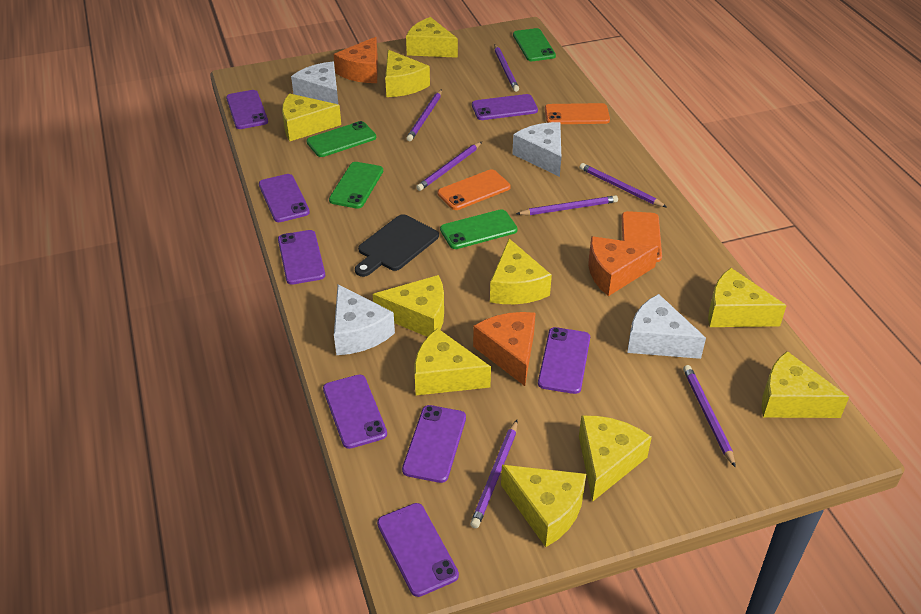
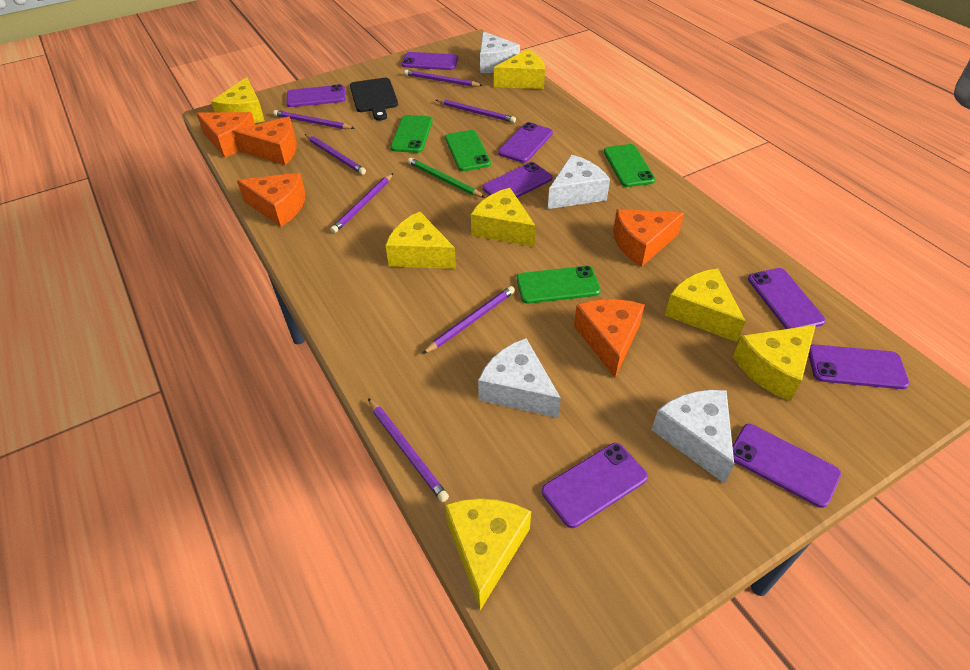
green pencil: none = 0 -> [408,158,485,198] = 1
orange cheese: [334,37,378,83] [473,312,536,386] [588,236,659,296] = 3 -> [196,112,255,158] [233,116,297,165] [237,173,306,227] [574,299,645,378] [613,209,684,267] = 5
orange phone: [438,169,510,210] [545,103,610,124] [622,211,662,262] = 3 -> none = 0
yellow cheese: [282,93,341,141] [373,275,444,337] [385,50,430,97] [406,17,458,58] [414,328,491,395] [490,239,552,304] [501,465,586,547] [579,416,652,502] [708,268,787,327] [762,351,849,418] = 10 -> [211,77,265,123] [385,212,456,269] [445,498,531,610] [471,188,536,247] [494,49,545,89] [665,268,746,342] [733,325,816,401] = 7

